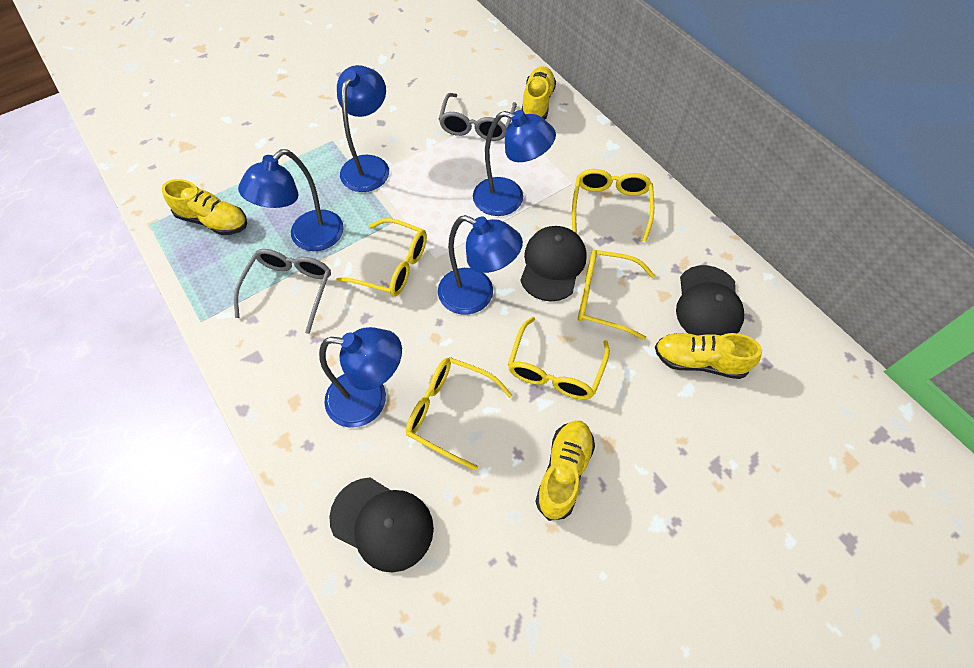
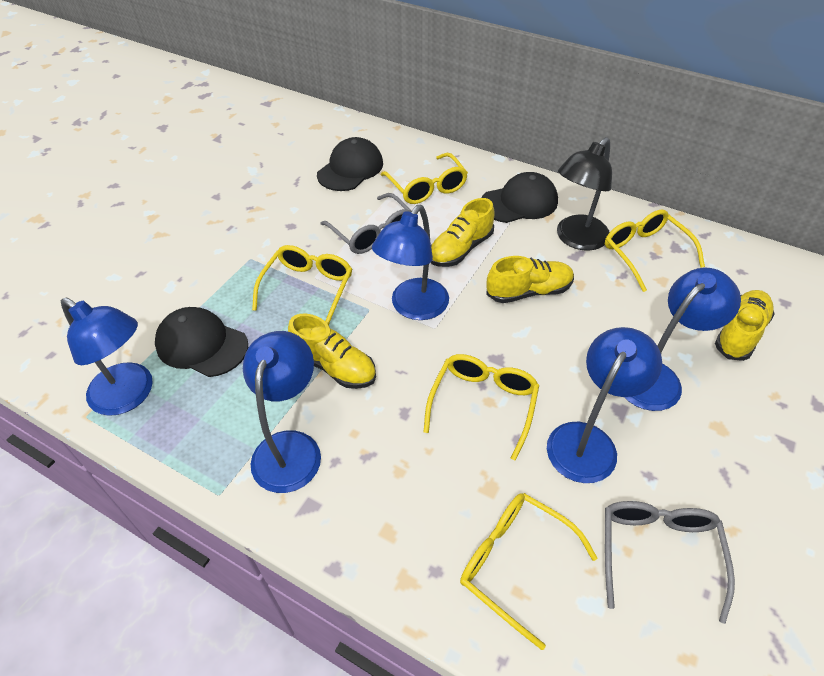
black lamp: none = 0 -> [557,137,612,251] = 1

